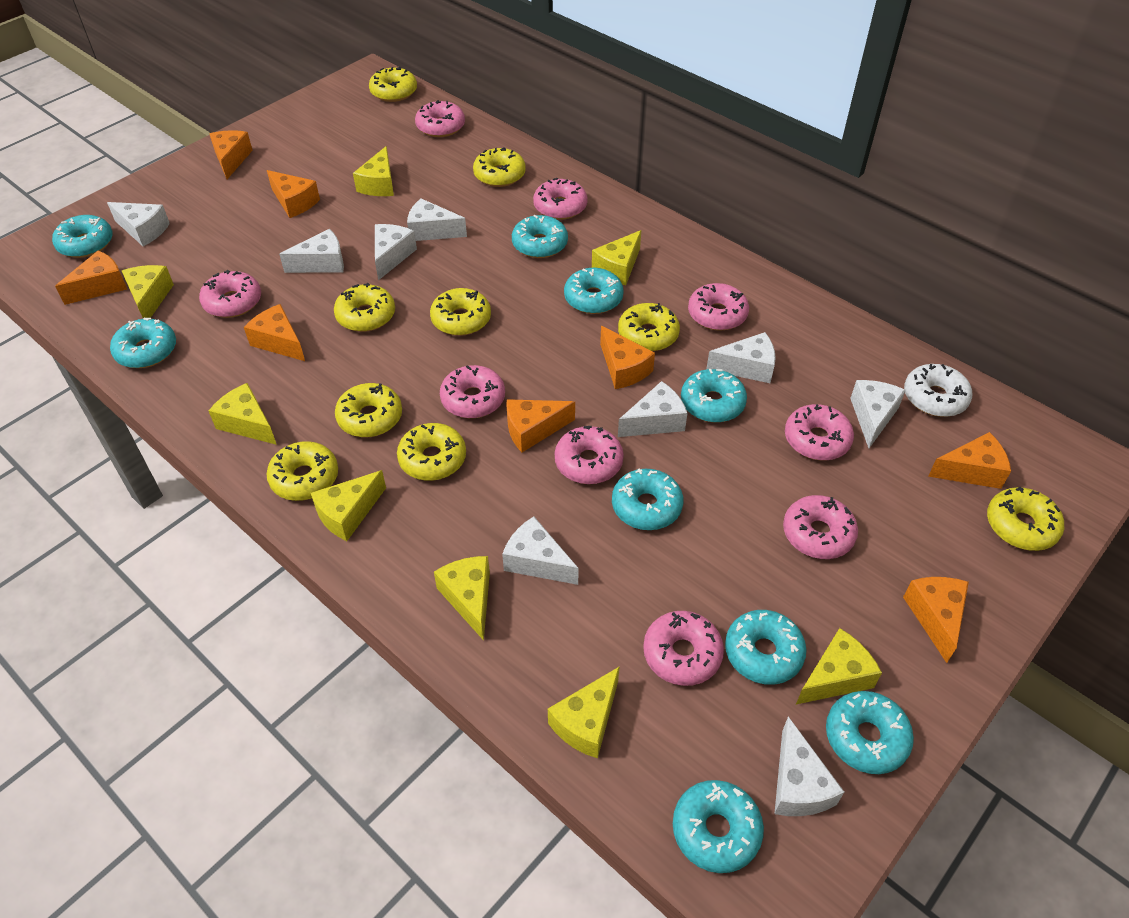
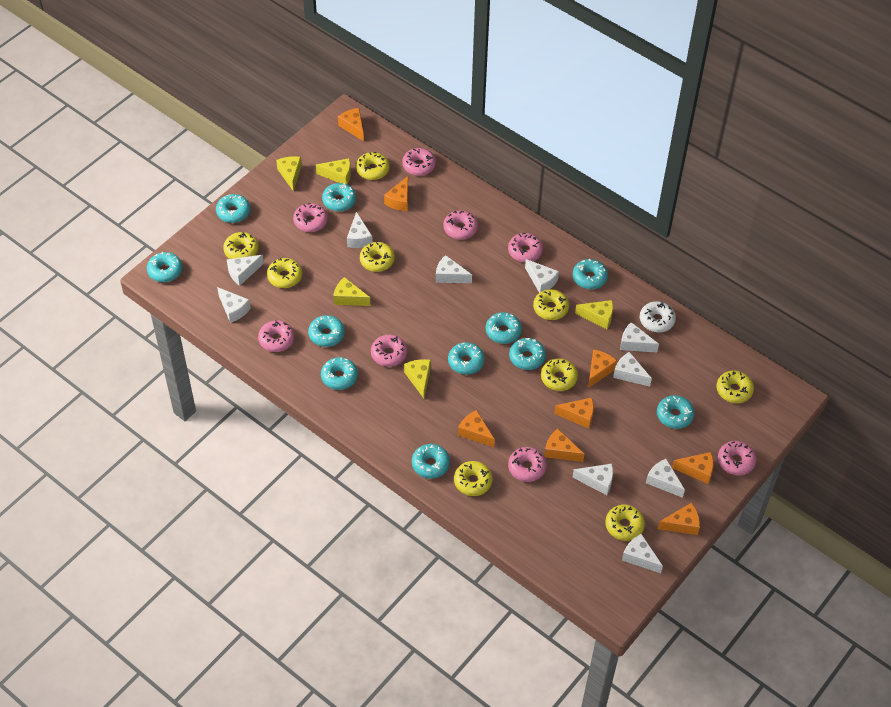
pink donut: [199,270,261,318] [415,100,465,137] [440,365,505,418] [533,178,588,220] [555,426,624,484] [643,611,724,686] [688,283,749,331] [783,495,858,559] [785,404,854,460] = 9 -> [258,320,295,352] [293,203,328,232] [371,335,407,367] [402,148,436,176] [443,210,478,239] [508,233,543,262] [508,447,547,482] [718,441,756,475] = 8
turquoise donut: [52,215,113,258] [110,318,176,368] [512,215,568,258] [564,268,624,314] [612,469,683,530] [673,780,764,873] [681,369,747,422] [725,610,807,685] [826,691,914,774] = 9 -> [147,252,183,282] [216,194,250,223] [308,315,345,347] [321,357,358,390] [322,183,356,211] [412,444,450,479] [448,342,485,375] [486,312,522,344] [509,338,546,370] [573,259,608,289] [657,395,695,429] = 11
white cheese: [107,202,170,246] [279,229,344,273] [375,224,417,280] [407,199,467,241] [502,516,579,585] [618,381,687,437] [706,332,776,383] [774,717,844,816] [850,380,906,448] = 9 -> [217,287,251,323] [227,255,264,286] [347,212,373,248] [436,255,472,283] [525,259,559,293] [572,464,613,495] [613,352,652,387] [620,322,659,353] [622,534,663,573] [646,459,685,498] = 10
yellow cheese: [122,265,174,318] [209,383,277,445] [311,470,386,541] [353,146,394,196] [434,556,490,641] [548,666,620,758] [592,230,641,285] [796,628,882,704] = 8 -> [276,156,302,192] [316,158,351,184] [333,277,370,306] [404,359,431,398] [575,300,613,329] = 5

